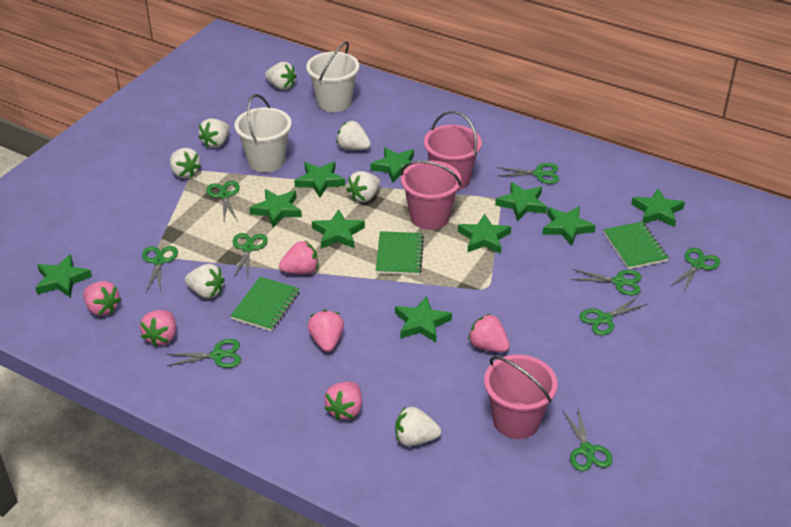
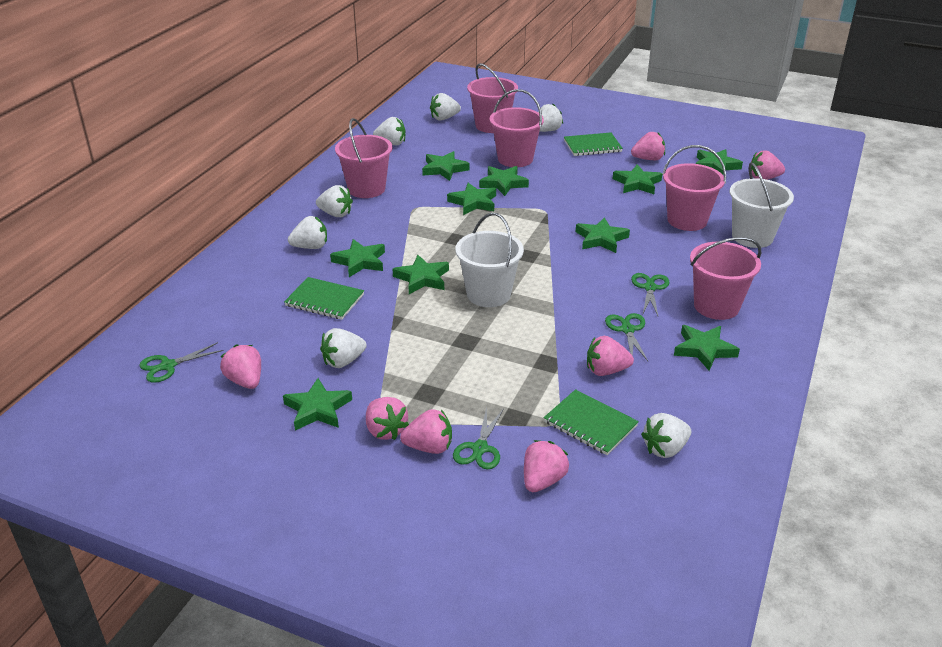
green scissors: [142,246,178,292] [166,339,241,368] [206,181,240,220] [233,233,268,277] [497,163,559,184] [563,408,613,471] [571,269,642,296] [579,296,647,335] [670,248,720,293] = 9 -> [139,342,224,383] [453,407,504,469] [605,313,648,361] [631,273,669,316] = 4
pink bucket: [401,161,461,230] [424,111,482,191] [484,355,558,439] = 3 -> [335,118,392,198] [467,63,518,133] [490,89,544,167] [662,145,726,231] [690,237,761,320] = 5
pink strawberry: [83,281,121,316] [140,310,176,347] [279,241,318,274] [308,310,344,352] [324,382,362,421] [468,314,510,352] = 6 -> [220,344,261,389] [366,397,409,440] [400,409,452,454] [524,440,569,492] [587,336,634,376] [631,132,665,160] [751,151,785,180] = 7

